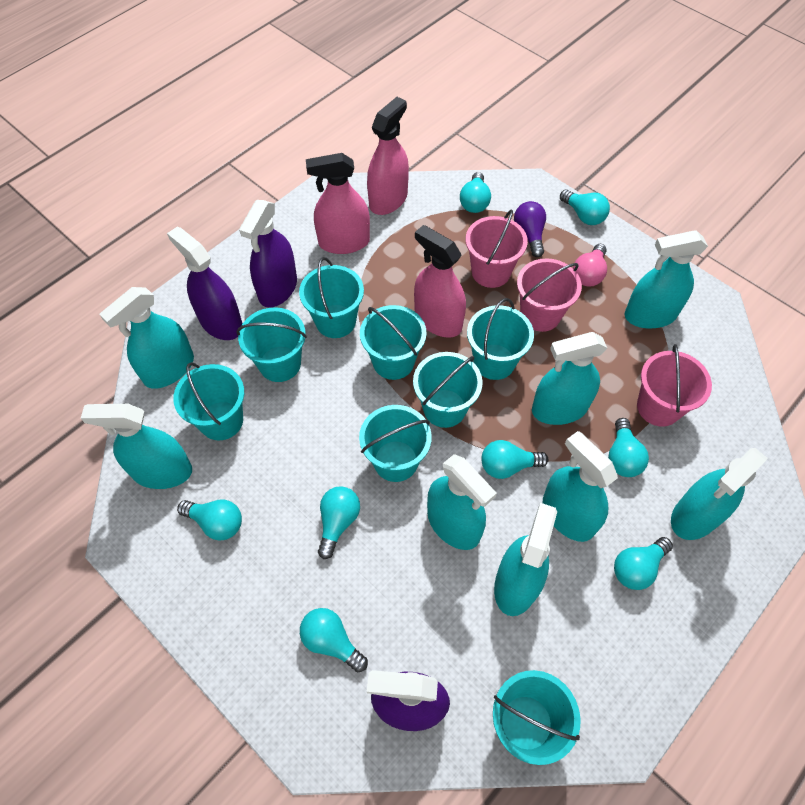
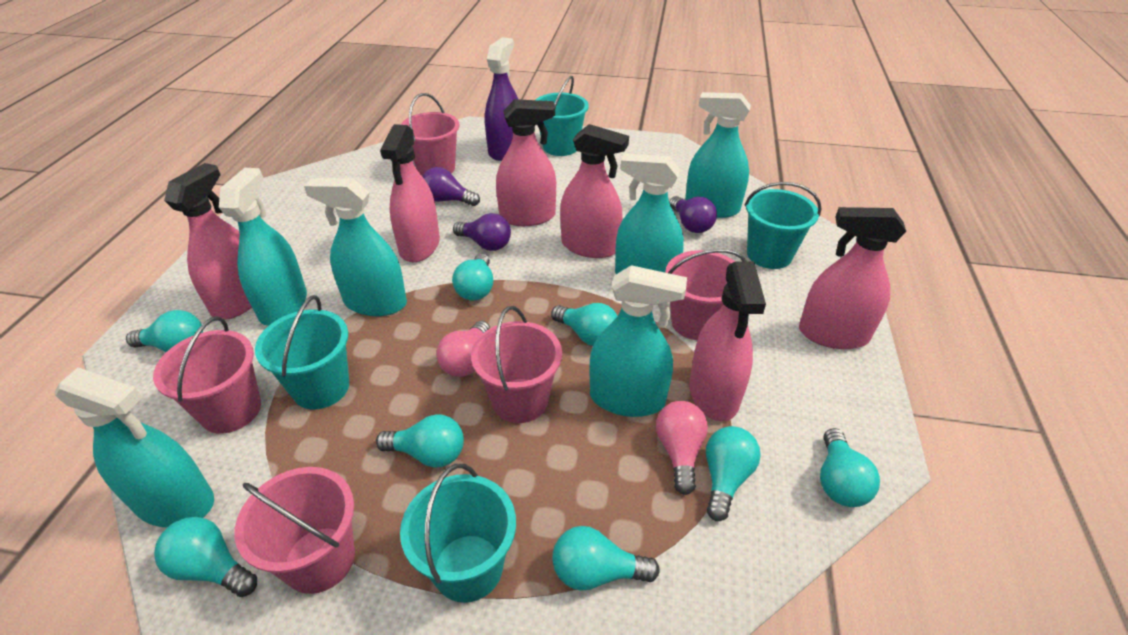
pink bucket: [466,209,528,288] [517,258,582,332] [637,344,712,427] = 3 -> [153,316,261,434] [234,467,355,594] [401,93,459,176] [471,306,562,423] [665,249,746,340] = 5
pink light bulb: [573,244,607,287] = 1 -> [436,321,490,377] [656,401,708,495] = 2
pink spray bottle: [306,153,370,254] [367,97,409,215] [414,225,466,338] = 3 -> [164,163,252,320] [380,124,440,262] [496,99,556,226] [560,124,629,258] [689,261,766,421] [799,207,906,349] = 6
purple light bulb: [514,201,546,257] = 1 -> [422,167,480,206] [453,213,511,251] [669,196,717,233] = 3
purple spray bottle: [167,227,242,340] [239,200,297,308] [367,670,450,731] = 3 -> [485,37,518,161] = 1
turquoise bucket: [173,362,244,441] [237,307,307,382] [299,257,364,338] [359,405,432,482] [360,305,427,380] [413,352,482,428] [467,298,534,380] [493,670,580,765] = 8 -> [255,295,349,409] [400,464,516,603] [536,76,589,156] [744,182,821,269] = 4
turquoise spray bottle: [81,403,192,489] [99,287,194,389] [427,454,497,550] [494,503,557,616] [532,332,607,425] [543,431,618,542] [625,230,708,329] [671,448,768,540] = 8 -> [55,367,214,527] [219,168,307,326] [304,178,407,316] [590,265,687,417] [615,154,684,274] [685,92,751,218] = 6

